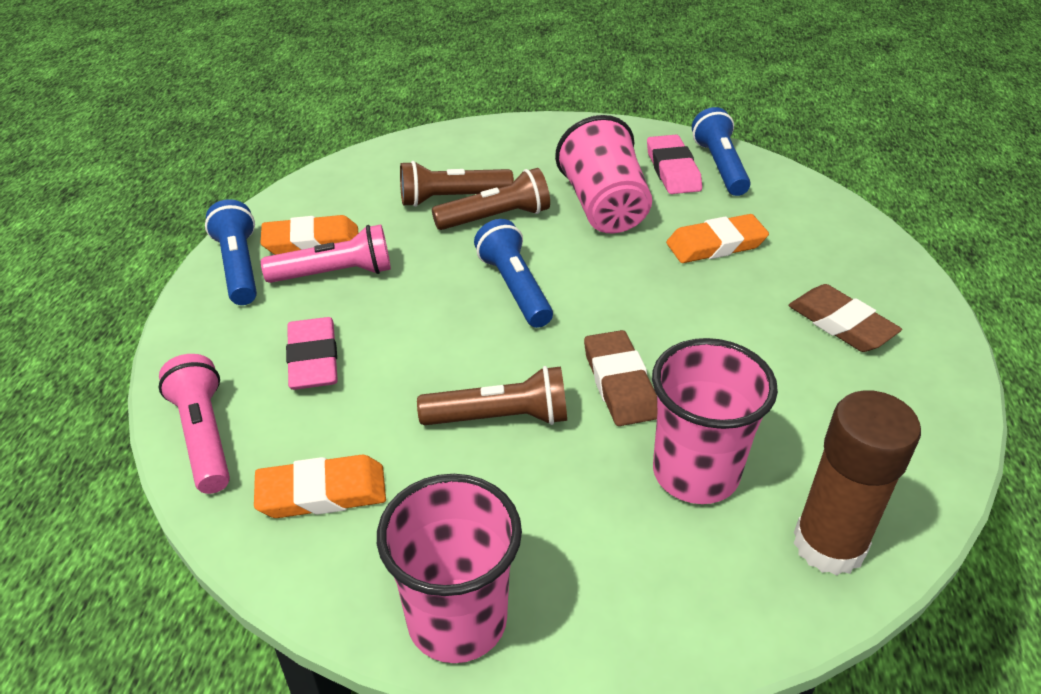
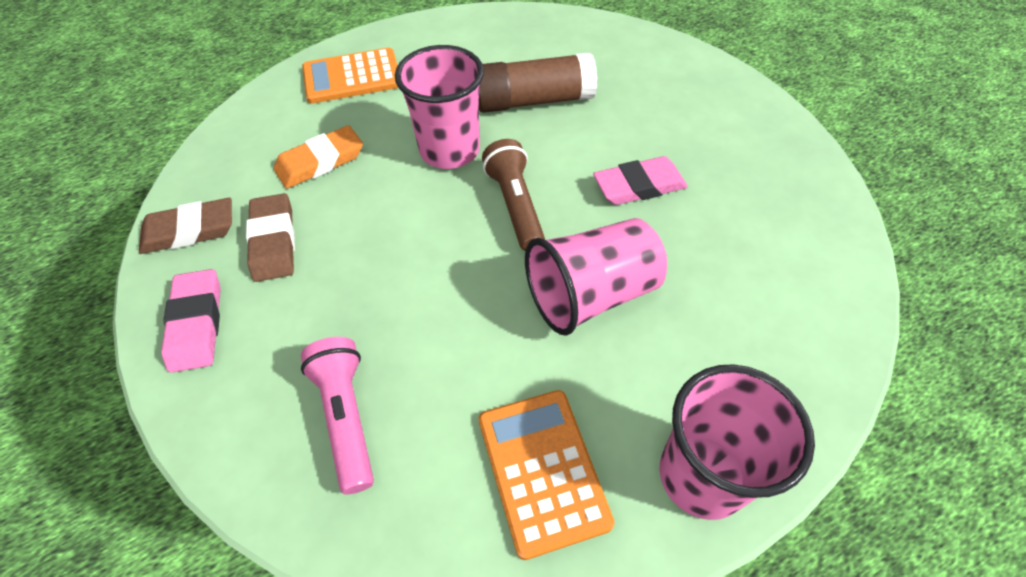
blue flashlight: [205,199,257,305] [474,219,553,328] [692,107,751,196] = 3 -> none = 0
brown flashlight: [400,161,514,207] [417,366,567,425] [432,168,550,230] = 3 -> [482,139,545,251] = 1
orange calculator: none = 0 -> [302,48,398,104] [479,390,615,560] = 2
orange eraser: [254,455,386,518] [260,215,358,255] [666,214,769,263] = 3 -> [274,125,363,189] = 1
pink flashlight: [158,354,230,494] [261,225,391,283] = 2 -> [301,337,374,495] = 1

